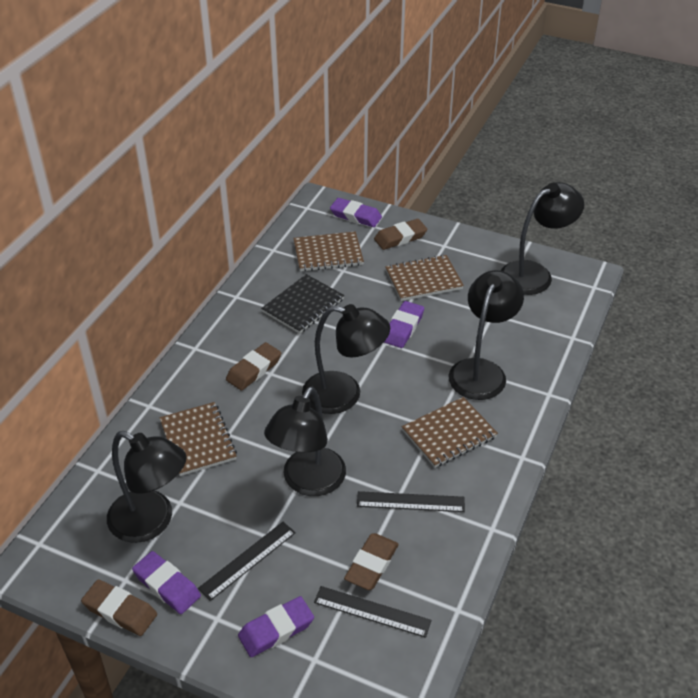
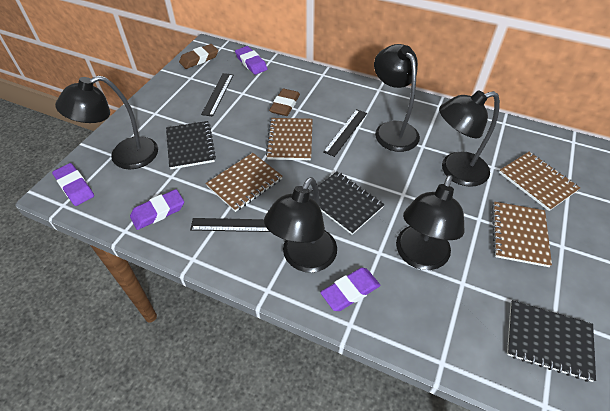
black notebook: [261,274,344,334] = 1 -> [166,121,216,169] [309,171,384,235] [507,300,596,382] = 3
brown eraser: [81,579,157,636] [226,342,281,391] [344,533,399,590] [374,219,428,250] = 4 -> [179,44,218,69] [269,89,300,116] = 2

